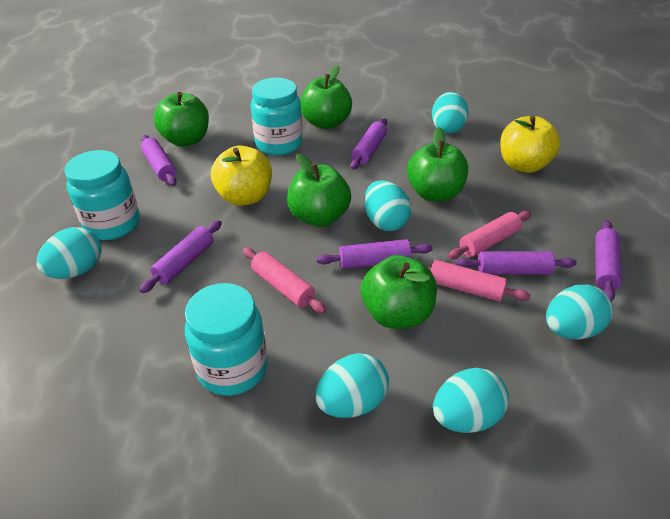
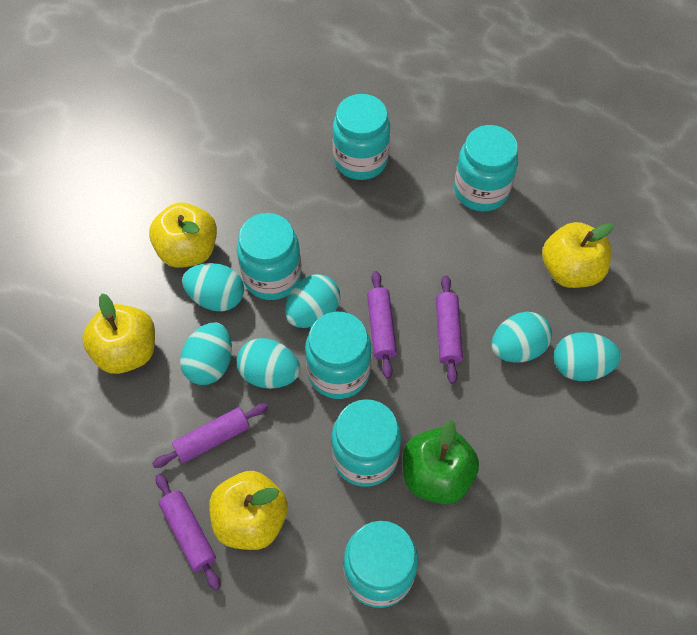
green apple: [154,92,209,147] [287,154,351,227] [300,66,352,129] [361,255,437,329] [407,127,468,202] = 5 -> [403,419,479,504] = 1
pink rolling pin: [243,247,326,314] [425,260,531,302] [448,211,531,259] = 3 -> none = 0
purple rolling pin: [139,220,222,293] [141,135,177,186] [317,239,433,269] [351,118,387,170] [456,251,577,274] [595,220,622,302] = 6 -> [152,403,268,468] [156,474,220,591] [367,271,397,379] [436,275,463,384] = 4
turquoise jar: [64,150,140,240] [185,283,268,396] [251,78,302,155] = 3 -> [237,213,302,300] [305,312,371,399] [331,399,401,487] [332,94,390,180] [343,521,418,608] [454,125,518,212] = 6
yellow apple: [211,146,272,206] [500,115,560,173] = 2 -> [82,293,155,374] [149,203,217,268] [209,471,288,550] [542,222,614,288] = 4

